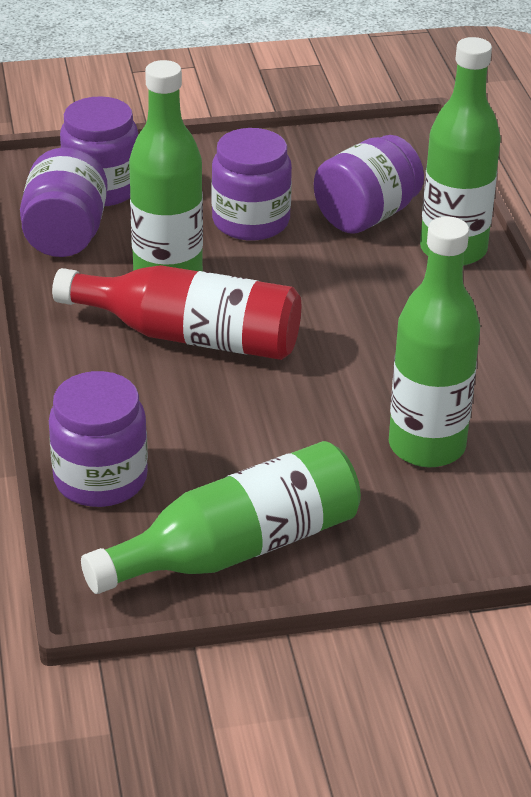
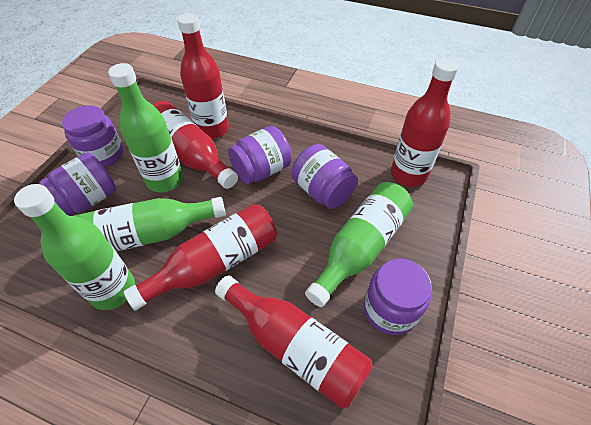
red bottle: [52,265,301,360] = 1 -> [124,204,277,310] [152,101,238,189] [177,13,229,139] [215,275,373,409] [391,58,459,187] = 5

